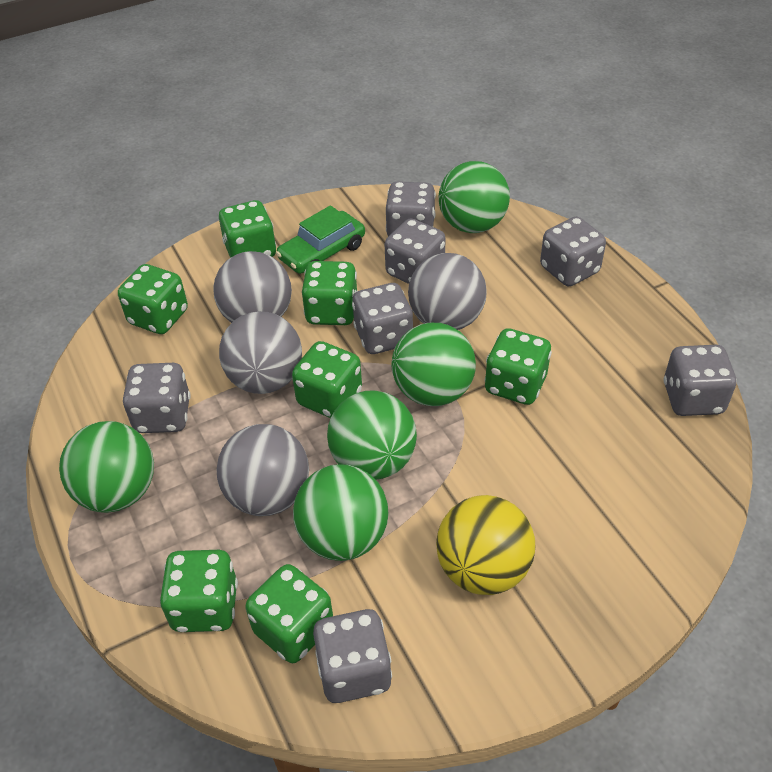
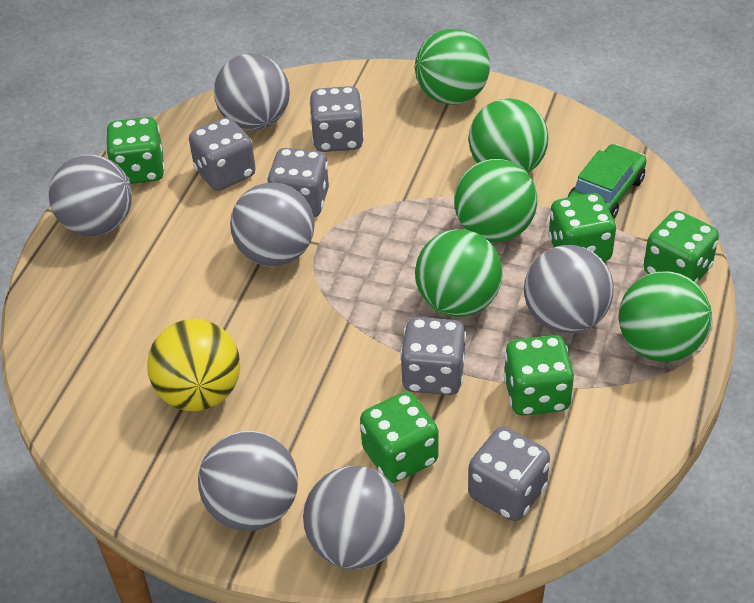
green dice: [118,264,188,334] [160,550,238,632] [219,200,277,258] [245,564,333,663] [292,341,362,418] [302,261,358,325] [485,328,552,405] = 7 -> [106,117,165,184] [360,392,439,483] [504,335,574,416] [548,193,616,261] [644,210,719,283] = 5
grey ball: [213,251,292,323] [217,424,309,516] [219,311,302,394] [408,253,487,330] = 4 -> [49,155,132,236] [198,431,298,531] [214,53,290,130] [230,182,315,267] [303,466,405,570] [524,245,614,334] = 6
grey dice: [123,363,191,433] [313,609,392,703] [352,283,413,354] [385,219,446,284] [386,181,436,236] [540,217,606,286] [663,345,737,416] = 7 -> [189,117,256,191] [267,148,329,217] [309,86,364,152] [400,317,466,395] [468,427,550,521] = 5

